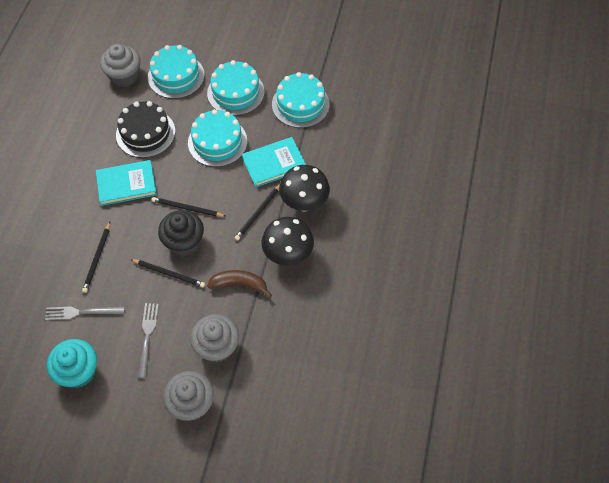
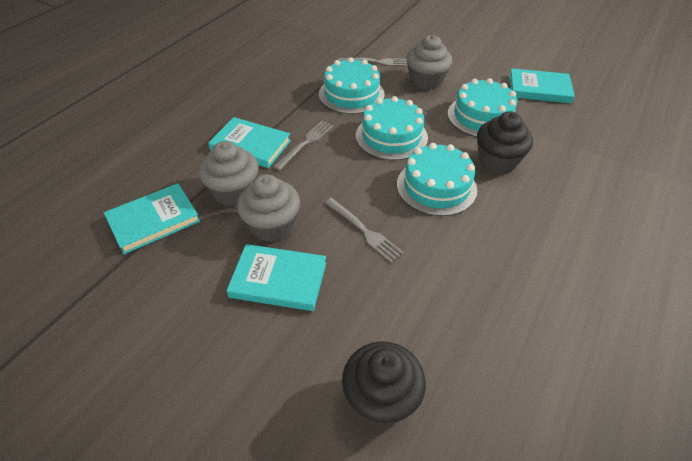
black cake: [116,101,175,158] = 1 -> none = 0
black cupcake: [158,210,204,256] = 1 -> [342,341,426,426] [477,111,533,174] = 2
black mushroom: [261,217,314,266] [279,165,330,211] = 2 -> none = 0
black pencil: [82,222,110,293] [130,259,205,287] [152,197,226,217] [235,184,280,241] = 4 -> none = 0
brown banana: [207,270,272,298] = 1 -> none = 0
grey fork: [45,306,125,321] [138,303,159,379] = 2 -> [273,121,334,171] [324,198,404,263] [338,58,408,66] = 3
turquoise book: [96,160,157,206] [242,137,306,187] = 2 -> [104,183,200,254] [208,117,291,168] [227,244,326,311] [509,68,575,103] = 4
turquoise cupcake: [47,339,97,388] = 1 -> none = 0

